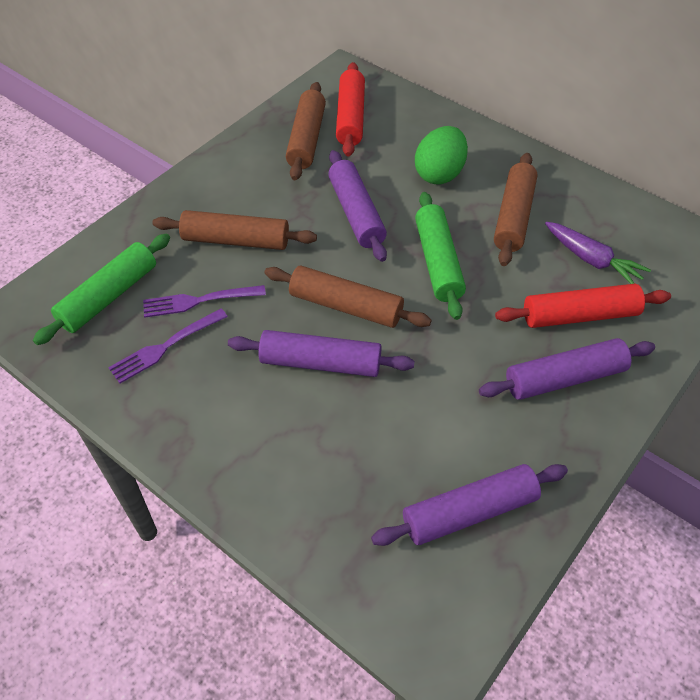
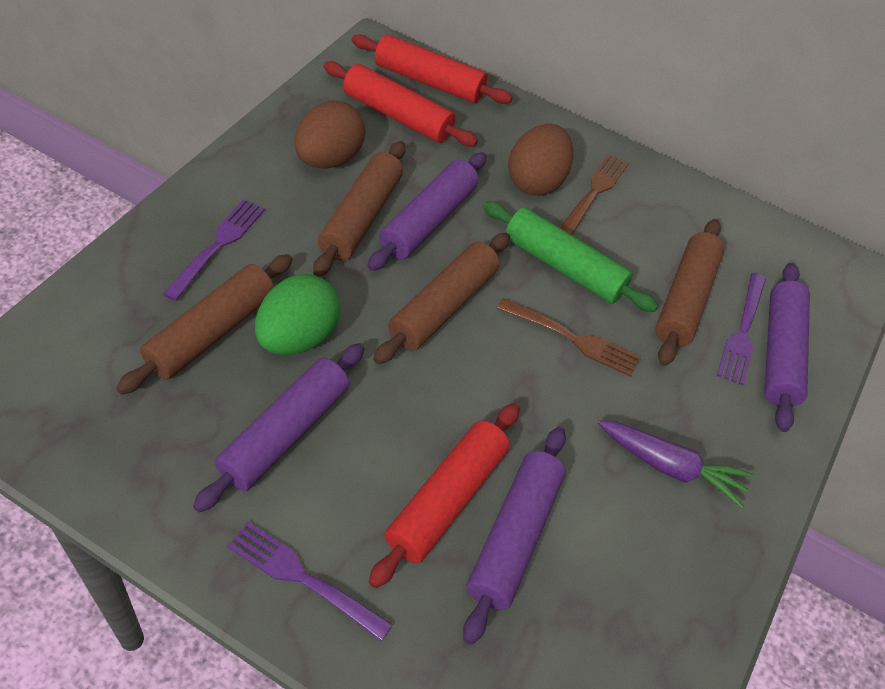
brown egg: none = 0 -> [294,101,366,169] [508,124,573,196] = 2
brown fork: none = 0 -> [497,298,641,377] [560,154,629,235] = 2
green rolling pin: [33,234,170,345] [415,192,466,320] = 2 -> [483,201,658,312] = 1
purple fork: [108,309,228,383] [143,285,266,318] = 2 -> [163,199,265,301] [227,521,393,641] [717,273,766,385] = 3
red rolling pin: [336,62,365,157] [495,284,671,328] = 2 -> [324,61,478,147] [352,34,513,104] [369,403,520,588] = 3

